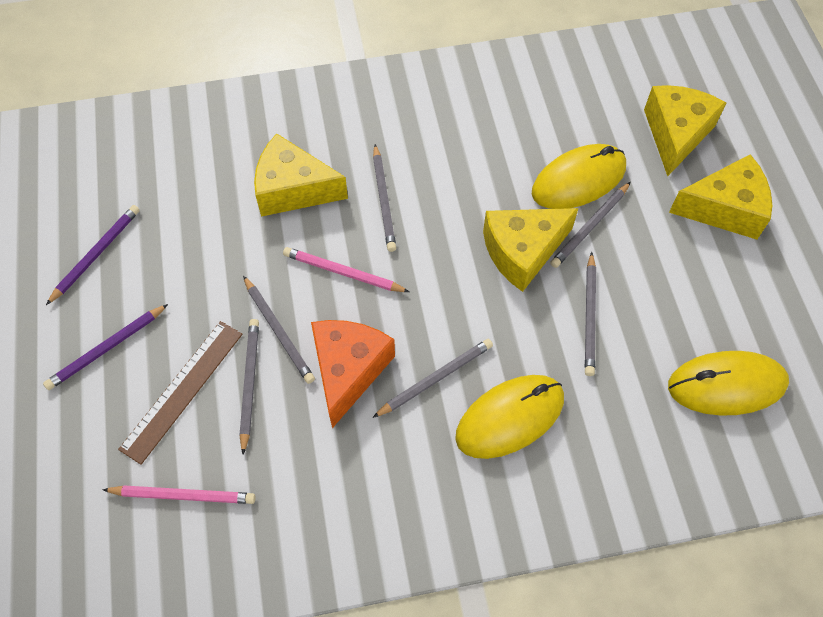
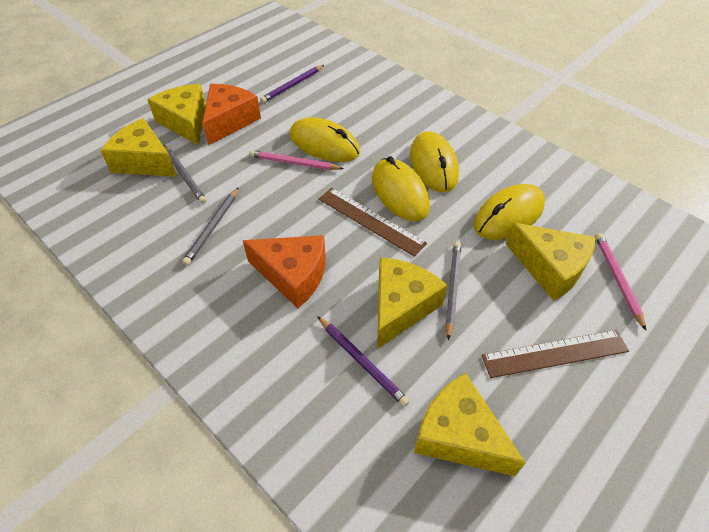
brown ruler: [118,321,243,465] = 1 -> [319,188,427,257] [482,330,629,378] = 2
grey pencil: [239,319,259,455] [243,276,315,384] [372,339,493,418] [373,144,396,252] [550,182,631,268] [585,252,596,376] = 6 -> [164,145,207,204] [182,187,239,266] [446,242,461,340] = 3
orange cheese: [311,320,395,428] = 1 -> [202,84,261,145] [243,235,326,308] = 2
yellow cheese: [254,133,348,217] [483,208,579,292] [644,85,726,176] [669,154,772,240] = 4 -> [100,118,177,177] [147,84,206,146] [377,257,447,349] [414,373,526,476] [506,223,596,301] = 5
yellow mouse: [455,375,564,459] [532,144,626,209] [668,351,789,416] = 3 -> [290,117,360,162] [372,156,430,221] [410,131,459,192] [473,184,545,240] = 4

